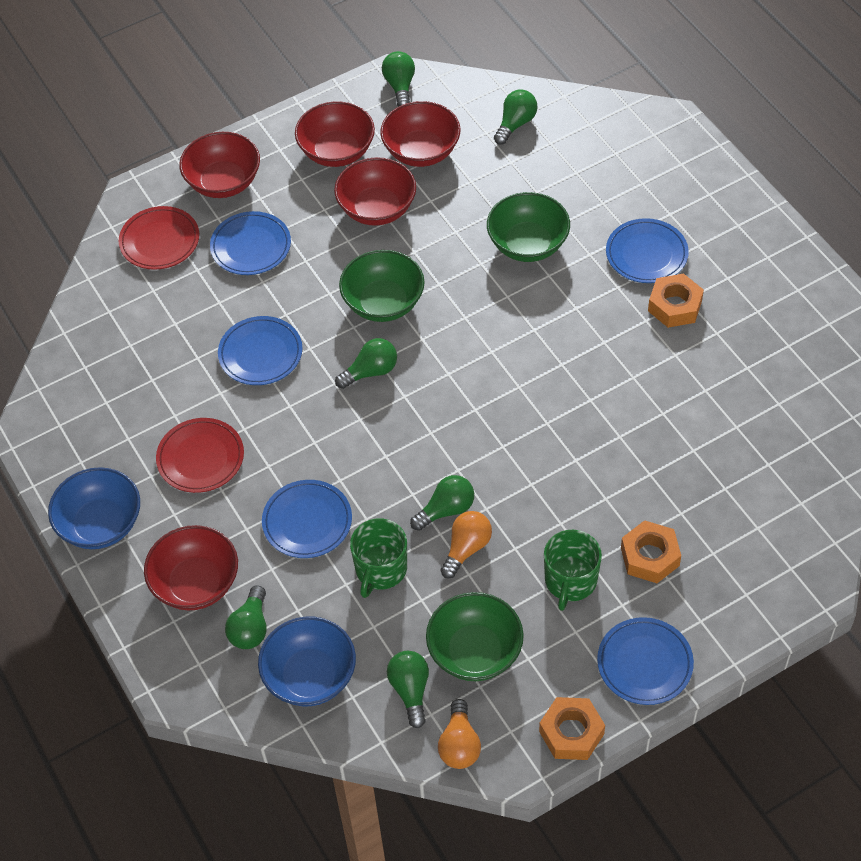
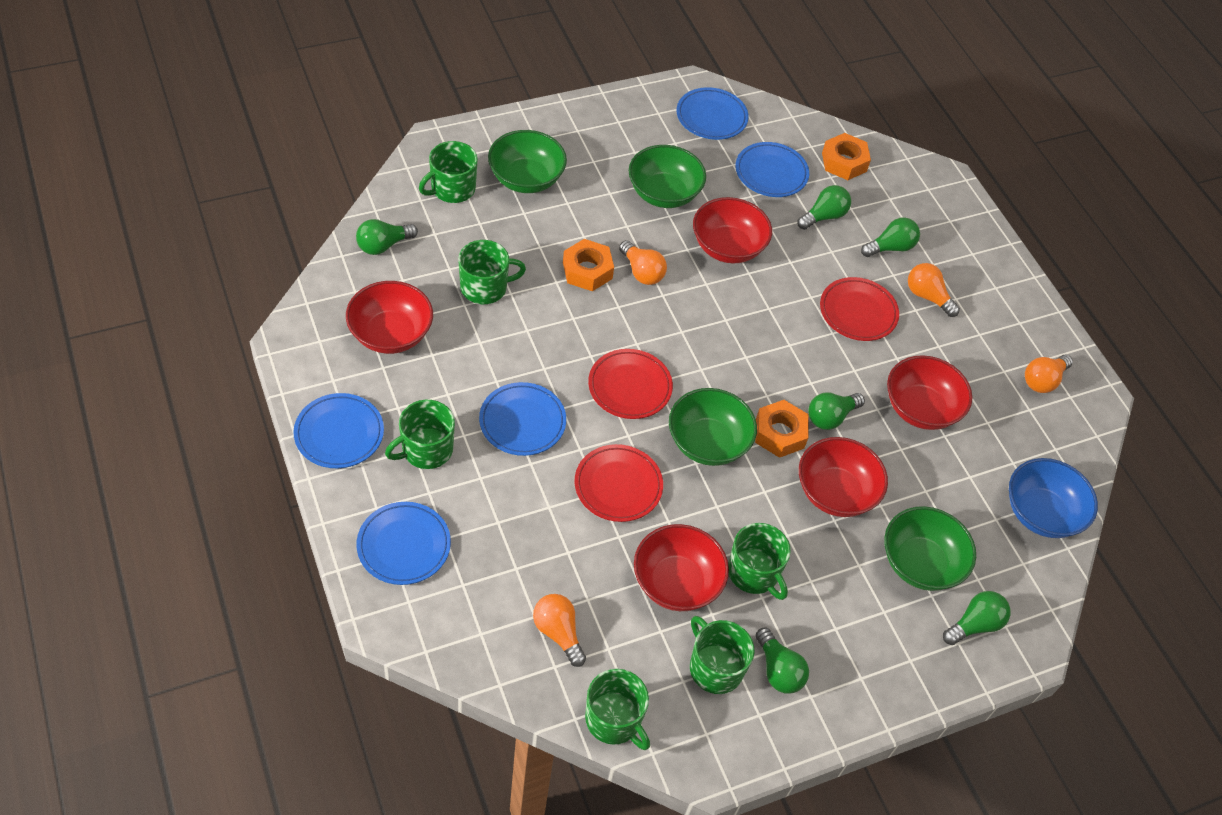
blue bowl: [48,467,140,549] [258,616,356,706] = 2 -> [1009,458,1098,538] = 1
green bowl: [339,250,425,322] [426,592,524,681] [487,192,570,262] = 3 -> [488,130,567,193] [629,145,706,208] [669,388,757,466] [884,506,976,591] = 4
green mug: [350,518,407,598] [544,530,602,611] = 2 -> [385,400,455,469] [419,141,478,203] [458,240,526,304] [585,669,650,750] [690,616,755,694] [728,523,791,600] = 6
orange light bulb: [438,699,481,769] [440,511,492,579] = 2 -> [533,594,586,667] [619,240,667,285] [908,263,960,317] [1025,355,1073,393] = 4
red plate: [119,206,199,270] [156,418,244,493] = 2 -> [574,444,663,522] [588,349,673,419] [820,277,899,341] = 3

